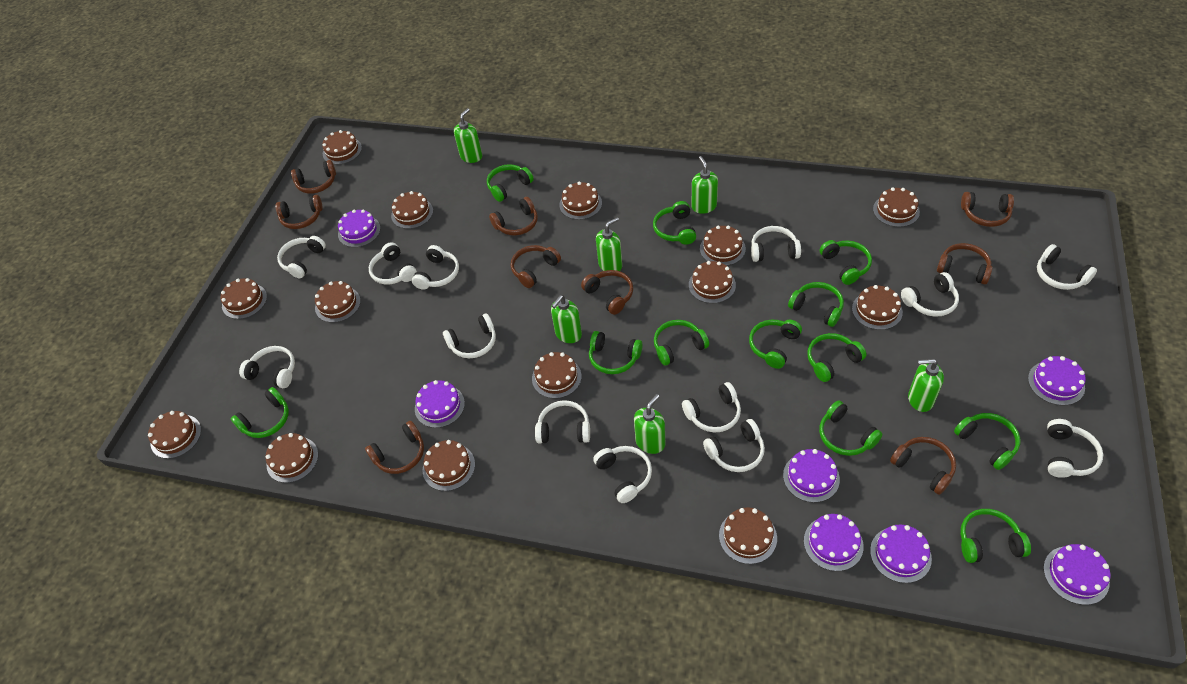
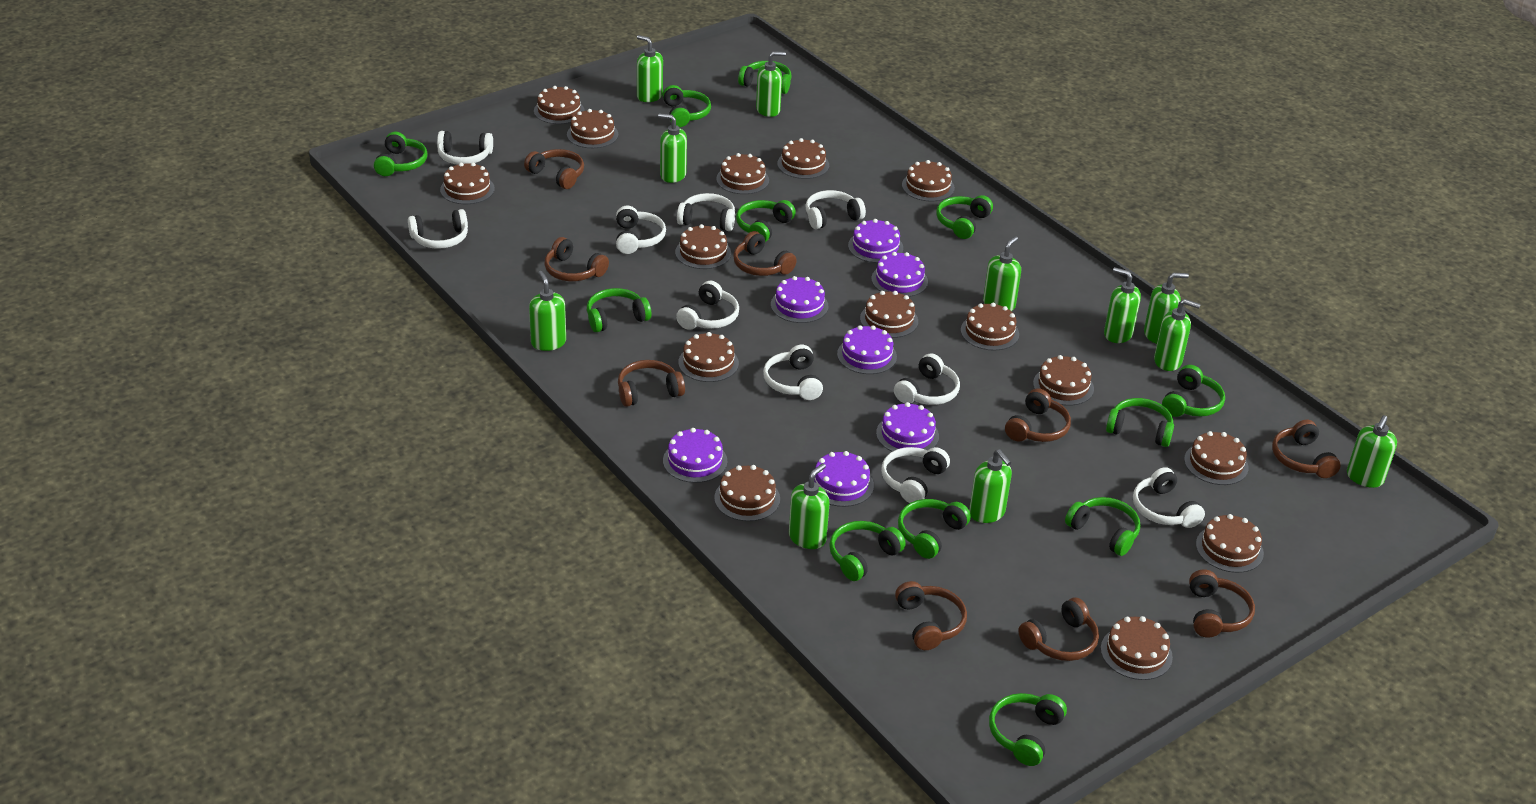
brown cake: [148,411,201,459] [221,278,267,319] [265,433,318,483] [315,281,361,323] [322,130,362,164] [391,191,433,229] [423,440,475,491] [532,352,582,399] [559,182,602,220] [689,261,736,303] [700,225,746,266] [719,507,777,564] [852,285,903,330] [873,187,920,227] = 14 -> [440,162,495,204] [534,86,584,124] [567,109,618,148] [675,224,731,269] [678,332,739,382] [714,465,780,521] [716,153,769,194] [777,138,829,179] [860,291,918,338] [902,160,955,201] [961,303,1019,351] [1033,355,1094,406] [1101,616,1173,680] [1184,431,1249,485] [1196,514,1264,573] = 15
green soap dispenser: [454,108,482,163] [551,295,582,343] [596,217,622,271] [634,394,665,454] [692,156,718,214] [908,359,944,412] = 6 -> [529,271,566,351] [637,35,663,102] [658,113,687,183] [756,52,786,117] [789,463,830,549] [969,449,1012,523] [983,236,1021,311] [1104,267,1141,343] [1144,273,1189,344] [1154,299,1201,371] [1347,415,1397,488] = 11
white headphones: [239,346,295,388] [277,236,326,278] [369,242,417,284] [412,245,459,290] [443,314,496,358] [535,400,590,444] [593,446,652,503] [682,382,741,432] [703,419,765,472] [751,226,801,262] [901,272,959,317] [1037,244,1097,290] [1047,419,1103,478] = 13 -> [408,209,468,249] [437,131,493,165] [616,205,666,254] [676,281,739,330] [677,193,735,231] [763,345,823,400] [805,190,866,229] [881,447,950,503] [894,353,960,405] [1133,467,1205,528] = 10

